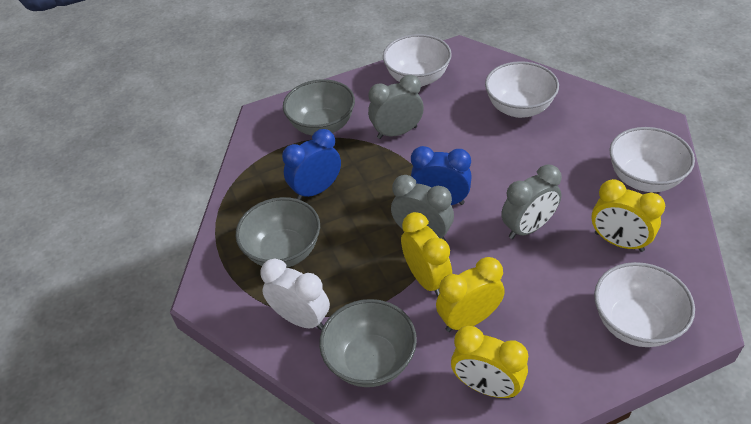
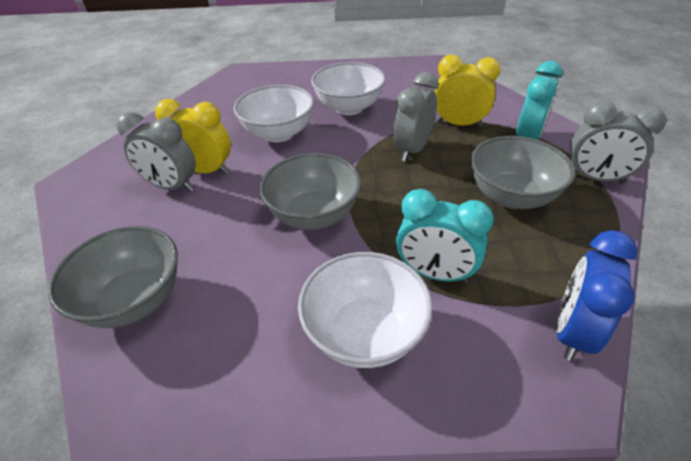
blue clock: [282,129,341,200] [411,146,472,205] = 2 -> [556,230,637,361] = 1
turquoise clock: none = 0 -> [396,189,494,283] [516,61,563,140] = 2
white bowl: [383,34,452,87] [485,61,559,118] [594,262,695,347] [610,127,695,192] = 4 -> [233,85,314,142] [298,252,433,368] [311,62,386,115] = 3
white clock: [260,258,330,330] = 1 -> none = 0
yellow clock: [401,212,452,297] [436,257,505,332] [451,326,528,398] [592,179,665,252] = 4 -> [155,99,231,174] [435,55,500,127] = 2

